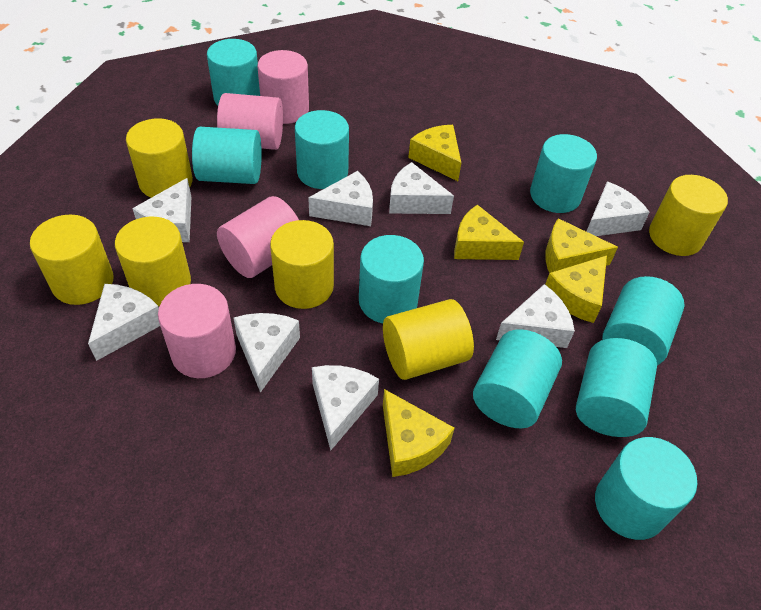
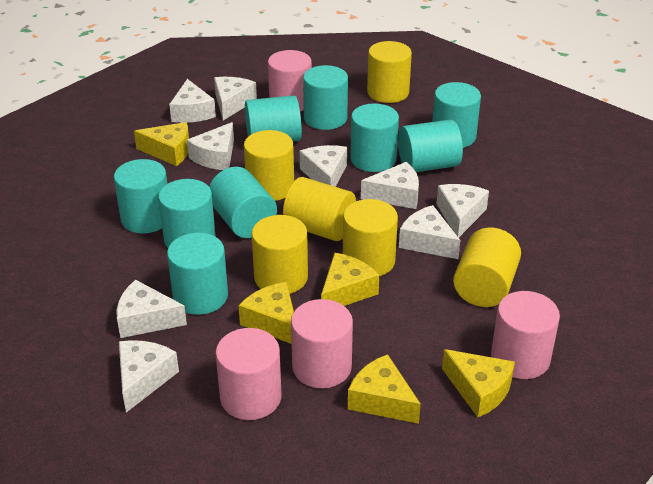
white cheese: [88,284,160,361] [132,178,191,242] [233,313,300,393] [308,171,373,226] [312,365,379,451] [389,162,454,214] [496,284,575,348] [586,182,650,236] = 8 -> [116,280,187,338] [119,340,179,412] [169,79,216,123] [187,122,234,170] [214,77,257,120] [300,145,347,187] [361,162,419,209] [399,205,460,259] [436,184,489,238] = 9

